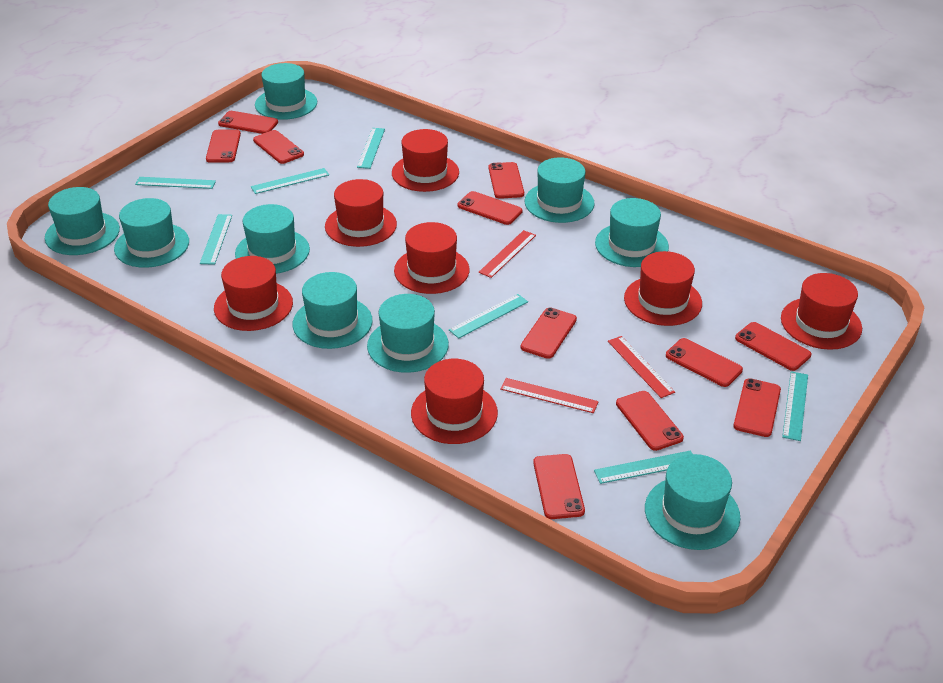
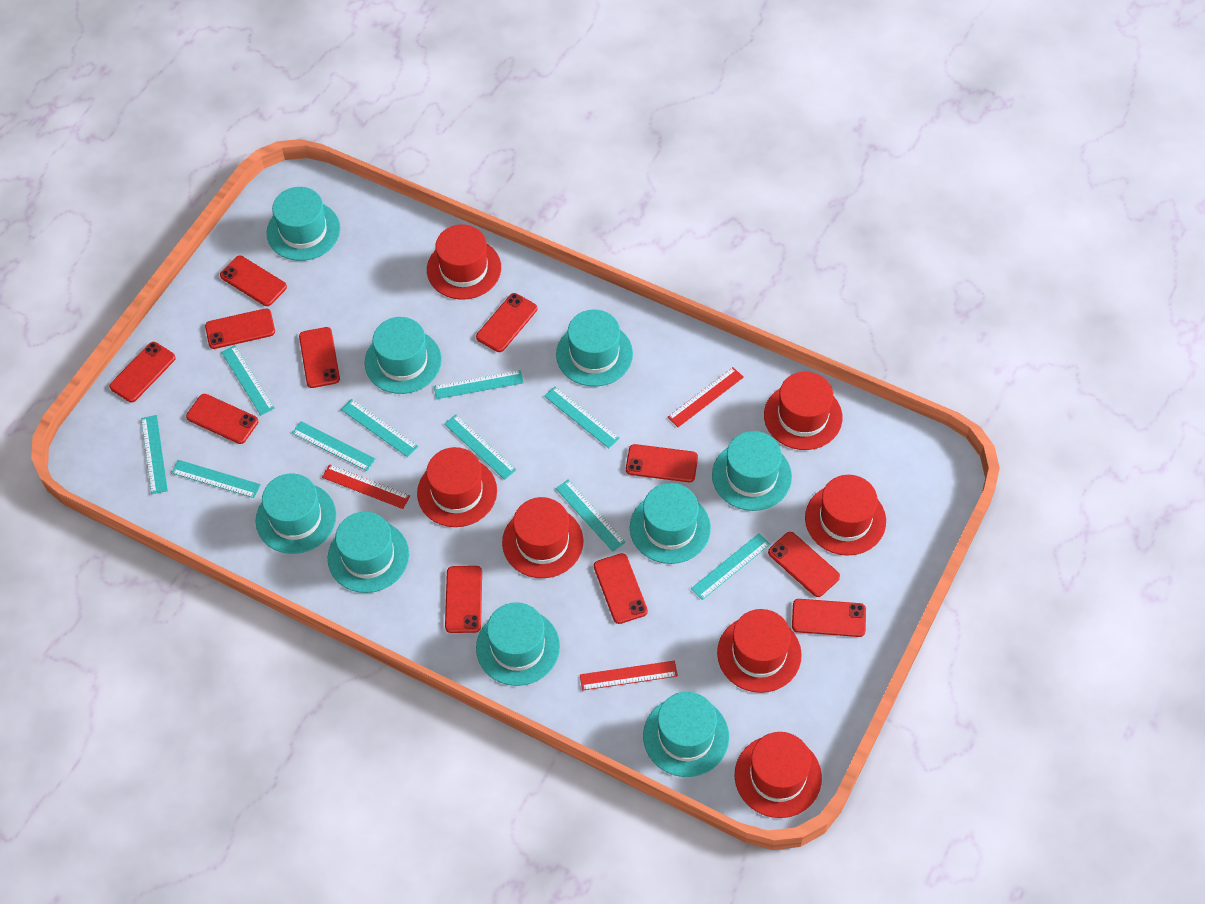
turquoise ruler: [135,177,216,189] [200,214,232,265] [251,168,329,194] [357,128,385,169] [449,294,528,338] [594,450,692,484] [782,371,808,441] = 7 -> [141,415,168,494] [171,460,261,498] [221,345,275,415] [292,421,375,471] [341,399,418,457] [434,370,523,399] [444,414,516,480] [544,386,620,448] [556,479,626,552] [691,533,770,600] = 10

